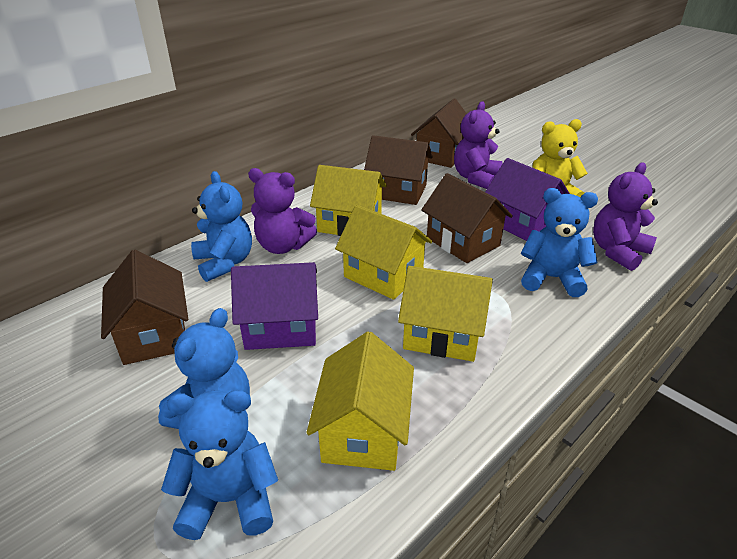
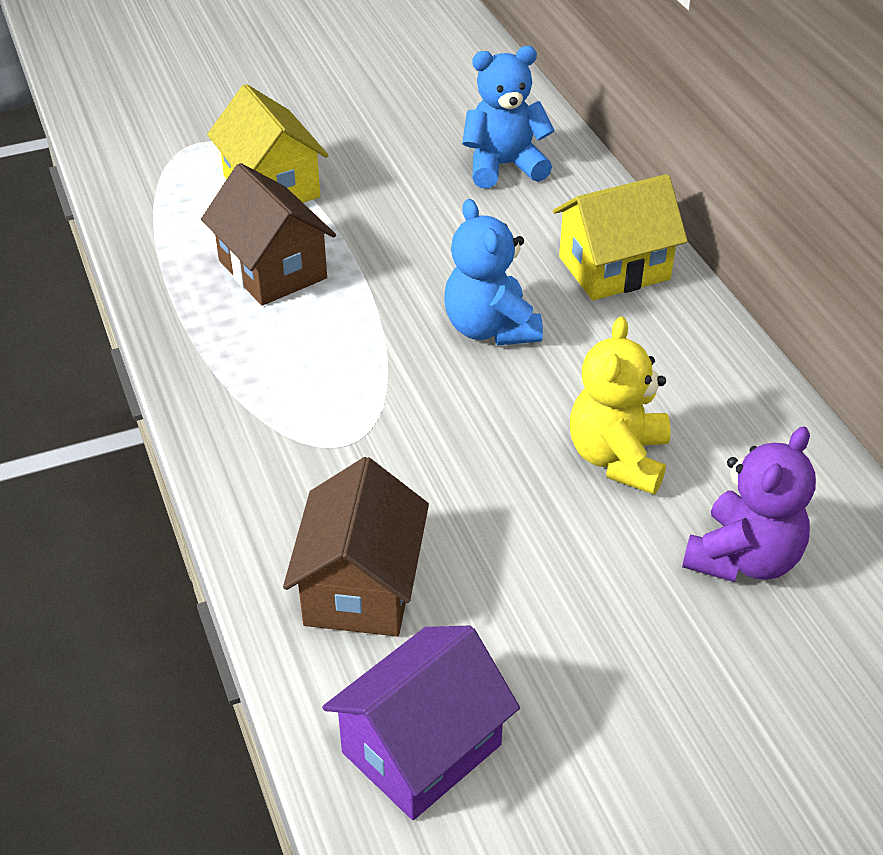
blue teddy bear: [158,308,250,429] [161,390,278,540] [191,171,252,282] [521,188,598,297] = 4 -> [444,199,543,345] [462,46,555,188] = 2
brown house: [101,250,188,365] [364,135,433,205] [411,99,467,168] [421,173,513,263] = 4 -> [201,163,336,306] [283,457,429,636] = 2
purple house: [231,262,318,350] [485,158,570,241] = 2 -> [322,626,520,820] = 1
purple teddy bear: [248,168,317,254] [454,101,502,189] [593,163,658,271] = 3 -> [682,426,816,582] = 1
yellow house: [306,332,414,471] [310,165,387,236] [335,205,432,300] [398,266,493,362] = 4 -> [207,84,329,203] [553,174,688,300] = 2

